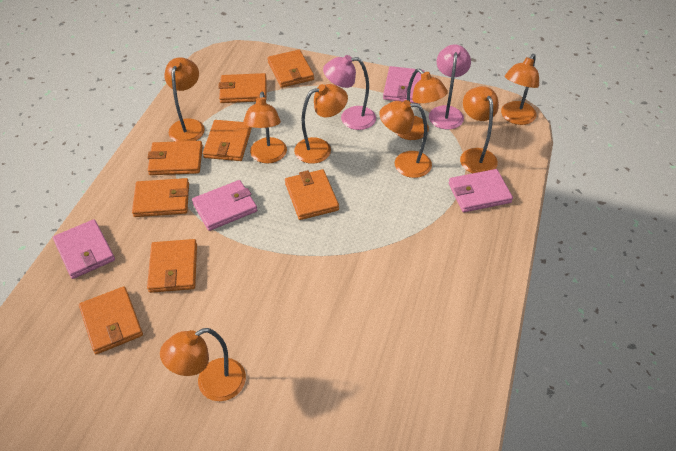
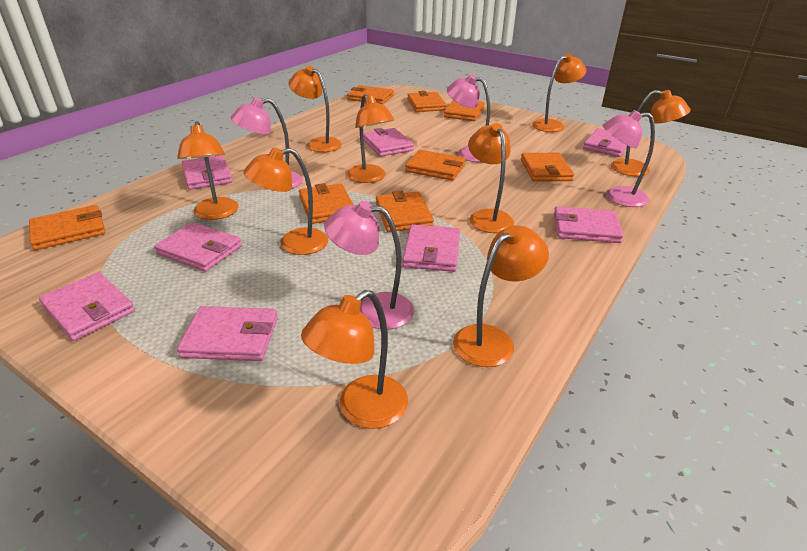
orange lamp: [160,328,246,401] [164,57,205,142] [243,92,287,163] [294,84,348,164] [379,100,432,178] [396,69,448,140] [460,86,499,173] [501,54,539,125] = 8 -> [177,121,239,220] [243,147,328,255] [289,66,342,152] [301,290,408,429] [347,94,394,183] [453,225,549,367] [468,123,514,233] [532,53,586,132] [611,90,691,176] = 9
pink lamp: [323,55,376,130] [429,44,471,129] = 2 -> [231,98,303,189] [324,201,414,330] [447,74,490,162] [603,110,655,207] = 4
pink wallet: [53,219,115,279] [192,180,257,231] [383,66,424,104] [449,169,513,212] = 4 -> [39,272,135,341] [154,222,242,272] [177,306,278,361] [182,155,233,190] [363,128,414,157] [402,224,460,272] [554,206,624,243] [583,128,627,157] = 8

